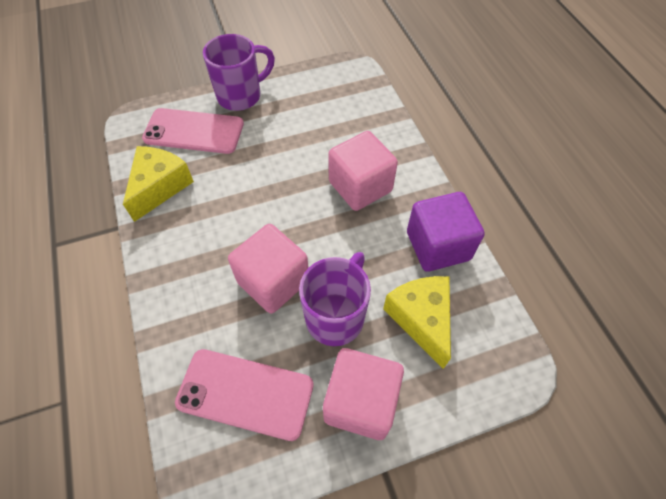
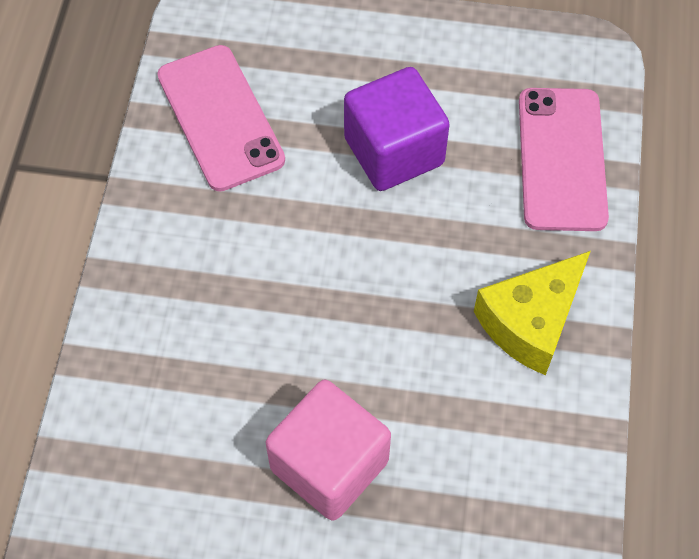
pink cube: [228,224,309,314] [323,348,404,440] [328,131,398,211] = 3 -> [266,380,391,521] = 1
purple mug: [203,34,275,111] [299,252,371,346] = 2 -> none = 0
yellow cheese: [123,146,194,222] [383,276,451,369] = 2 -> [474,251,591,375] = 1

